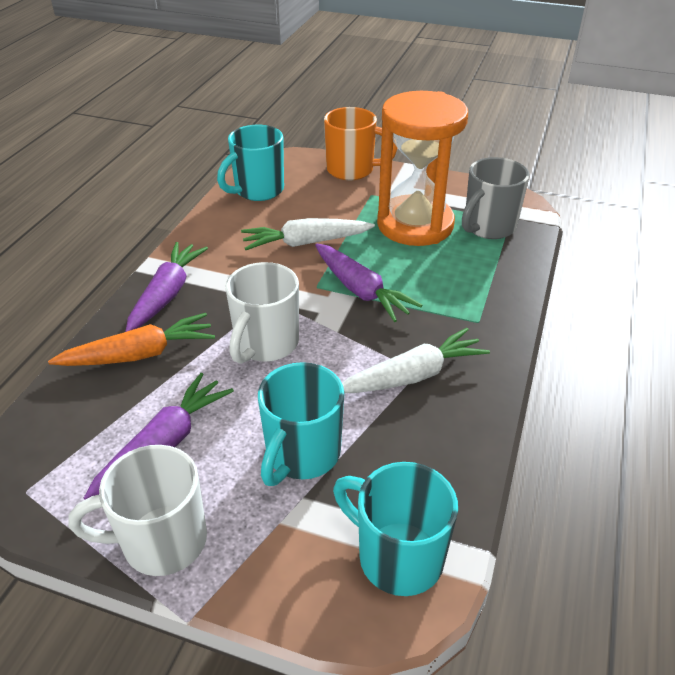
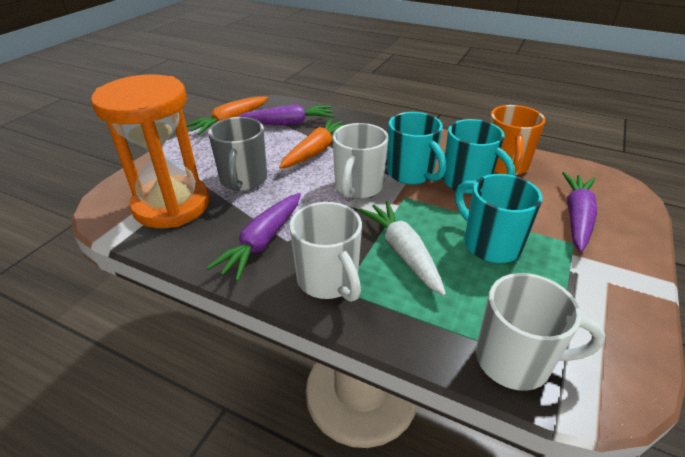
orange carrot: [48,313,215,366] = 1 -> [186,96,268,135] [279,118,347,169] = 2
white carrot: [241,218,375,250] [342,328,490,393] = 2 -> [359,201,446,296] = 1
white mug: [68,445,207,576] [226,262,299,364] = 2 -> [289,202,362,302] [333,123,389,199] [476,273,605,391] = 3

